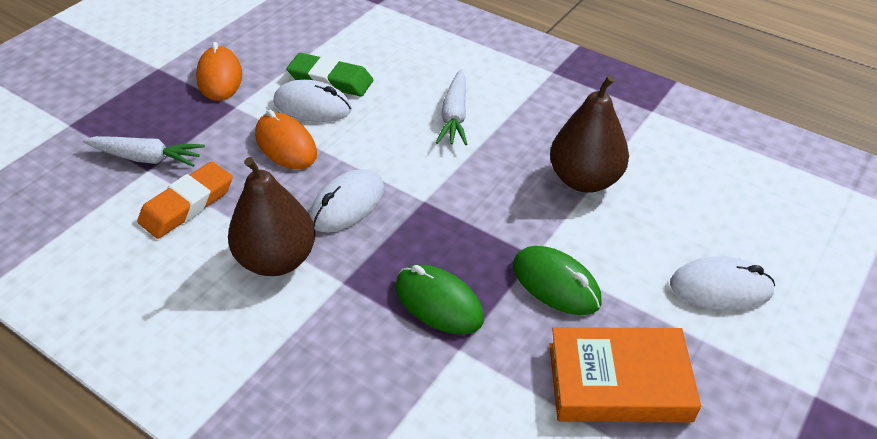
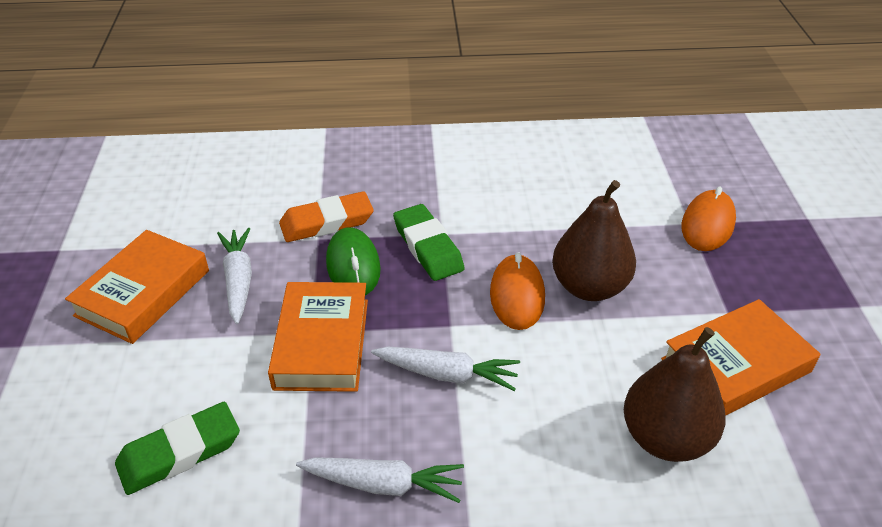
green eraser: [286,53,373,97] = 1 -> [115,402,240,495] [393,204,465,281] = 2
green mouse: [395,265,484,334] [513,246,602,315] = 2 -> [326,228,381,295] = 1
orange book: [550,327,701,423] = 1 -> [65,230,209,344] [268,282,368,392] [661,299,820,416] = 3
white carrot: [83,136,205,167] [436,70,467,145] = 2 -> [217,228,252,324] [296,457,464,503] [371,347,520,391] = 3
white mouse: [273,80,352,122] [309,169,384,232] [670,257,775,311] = 3 -> none = 0

